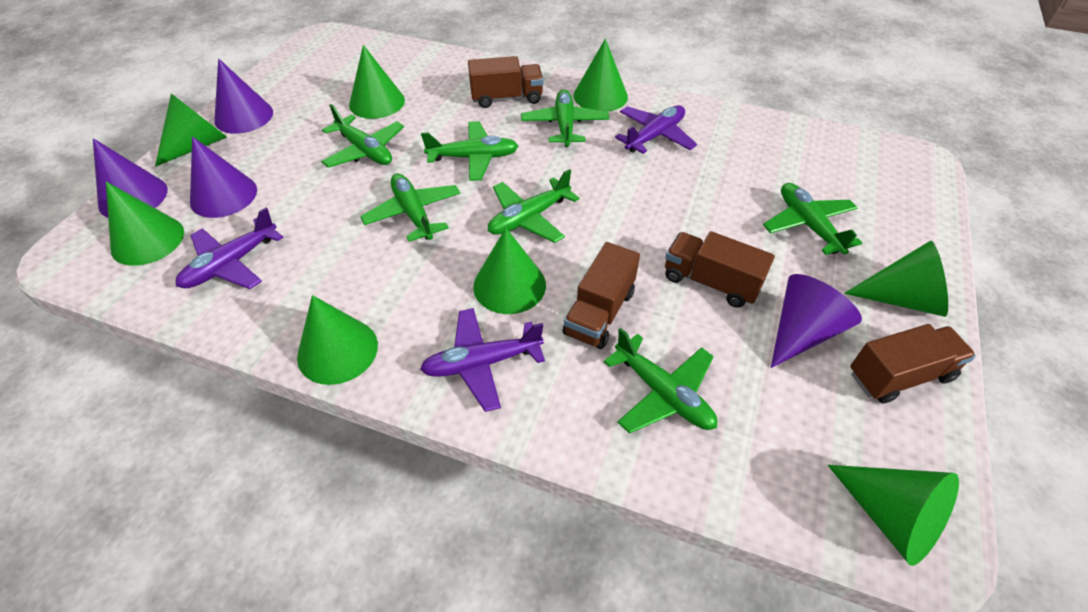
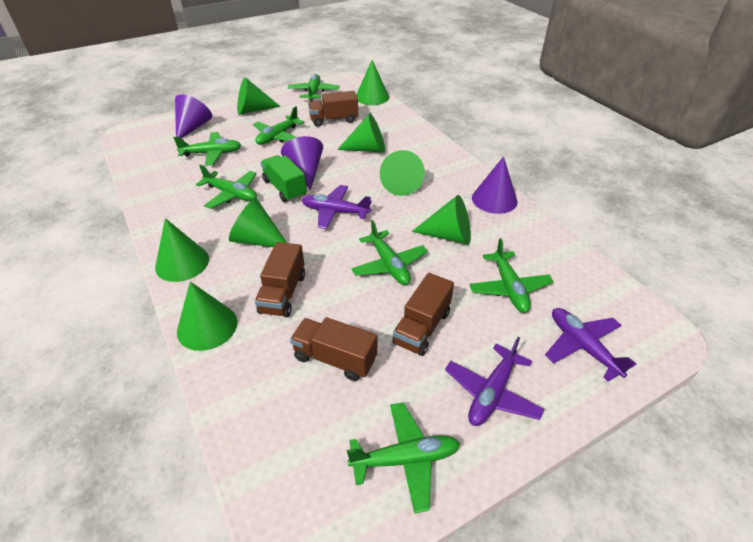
green truck: none = 0 -> [260,155,307,202] = 1
purple cone: [93,138,168,218] [190,137,257,218] [214,58,273,134] [771,274,862,368] = 4 -> [175,94,212,139] [281,136,323,190] [472,156,518,214] = 3

